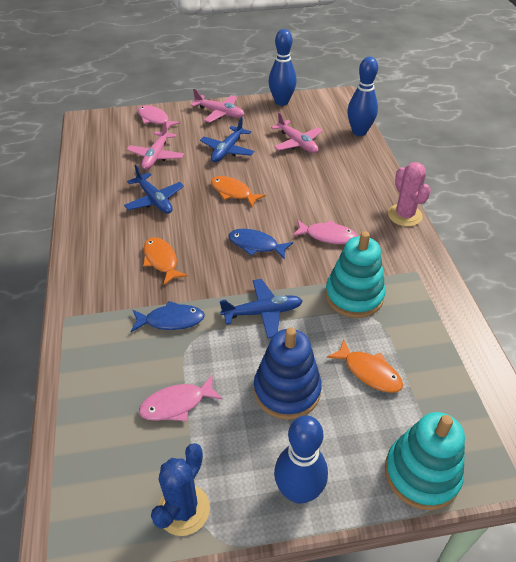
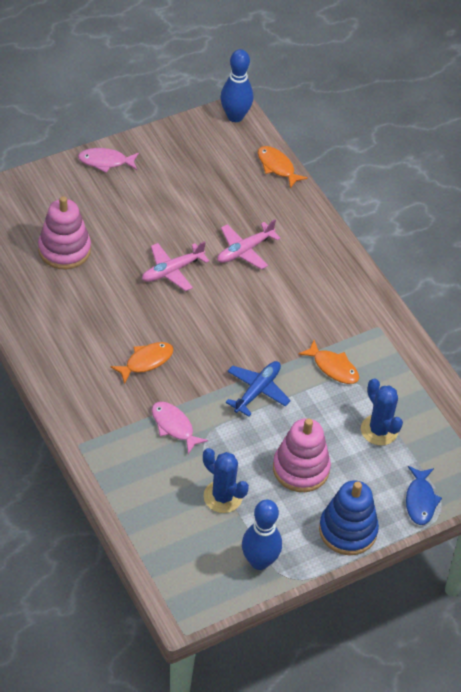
blue bowling pin: [269,29,297,106] [274,415,328,504] [347,57,378,136] = 3 -> [220,49,253,122] [242,500,282,570] = 2
blue cactus: [151,443,210,536] = 1 -> [203,448,249,513] [361,378,403,445] = 2
blue fish: [131,301,205,332] [228,229,293,260] = 2 -> [406,466,442,525] = 1
blue plane: [124,165,184,214] [200,117,254,162] [220,279,303,339] = 3 -> [226,361,291,417] = 1
pink cactus: [388,162,431,227] = 1 -> none = 0
pink fish: [137,105,180,129] [139,375,223,421] [292,220,357,244] = 3 -> [78,148,139,173] [152,402,208,454] = 2
pink plane: [127,121,184,170] [191,89,245,123] [271,112,323,153] = 3 -> [142,241,209,291] [217,219,281,270] = 2
pink stacking toy: none = 0 -> [38,196,91,269] [273,418,331,492] = 2
turquoise stacking toy: [325,231,385,318] [385,412,465,510] = 2 -> none = 0

